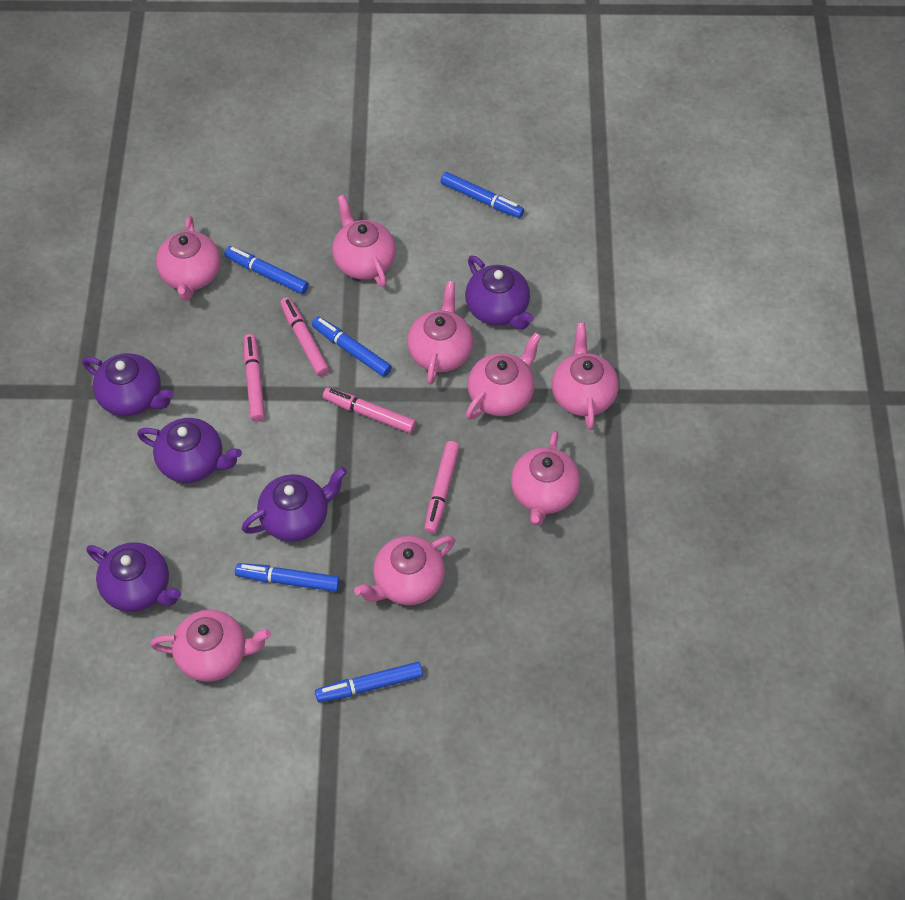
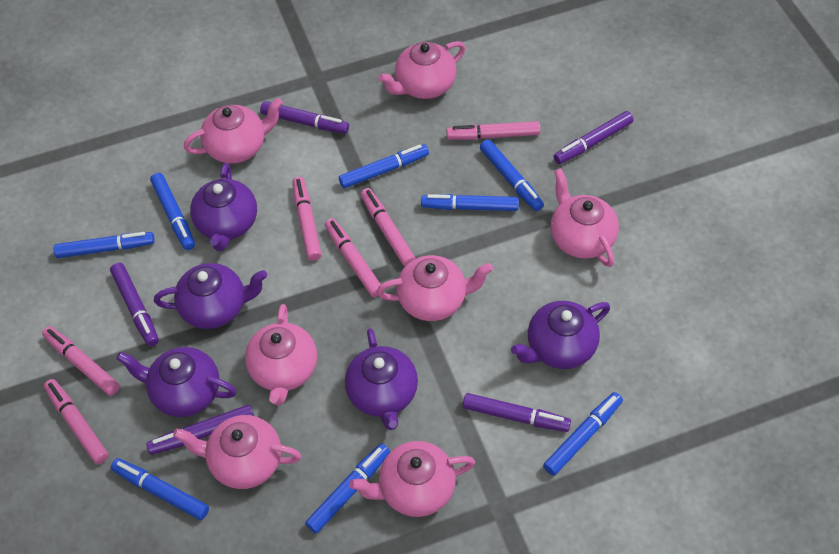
blue marker: [224,246,309,294] [235,563,340,592] [312,316,392,377] [315,662,423,703] [440,172,524,218] = 5 -> [53,232,155,258] [111,458,209,520] [150,173,195,250] [305,443,390,534] [339,144,429,188] [421,194,519,211] [480,139,544,211] [543,392,623,476] = 8
pink marker: [244,334,265,422] [280,297,329,376] [323,388,416,433] [424,441,460,534] = 4 -> [42,326,120,396] [44,379,109,464] [292,177,322,261] [325,218,381,297] [361,188,415,266] [446,121,540,140] = 6
pink teapot: [150,609,271,682] [156,216,221,300] [332,195,396,287] [354,536,455,605] [407,281,473,384] [466,332,541,420] [511,431,580,526] [552,322,619,430] = 8 -> [173,415,301,489] [184,98,283,164] [245,304,317,405] [349,441,475,517] [377,255,493,321] [378,41,465,99] [551,168,619,267] = 7
purple marker: none = 0 -> [110,263,159,346] [146,405,254,455] [260,101,349,134] [463,393,571,432] [554,111,634,164] = 5

